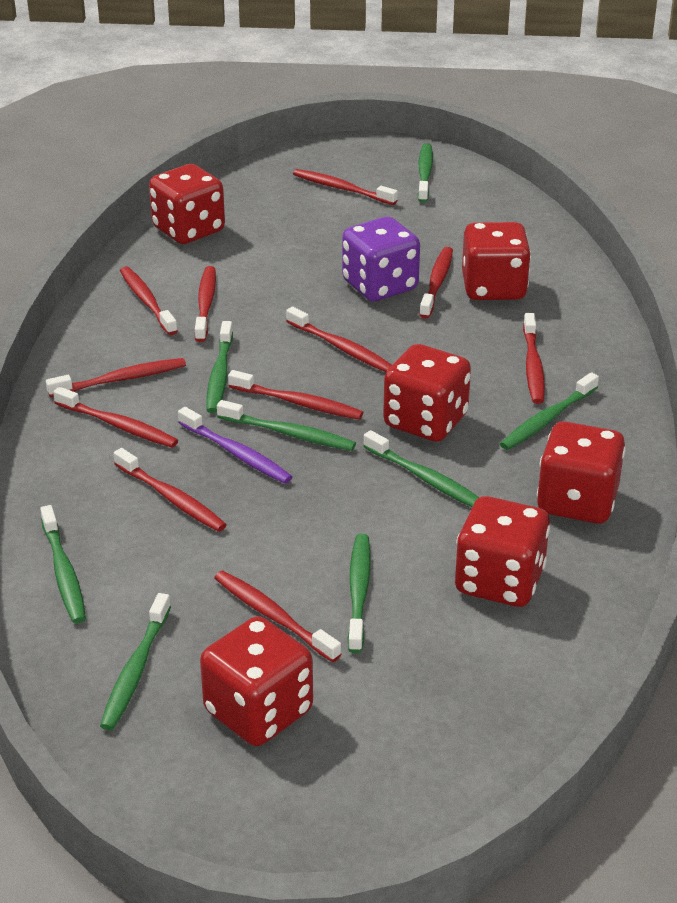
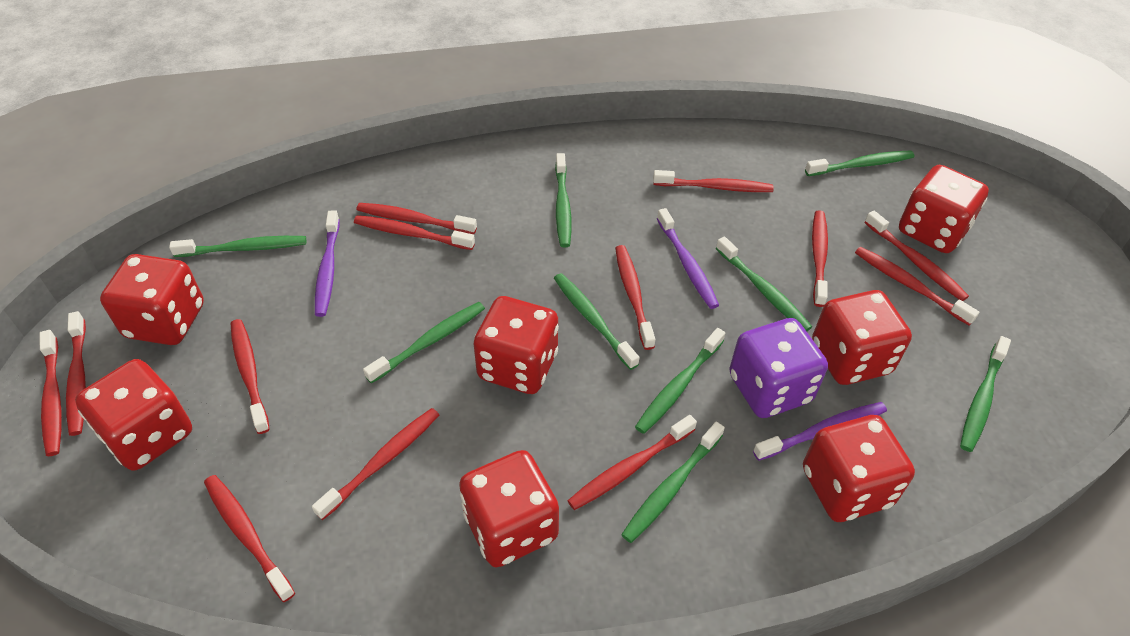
green toothbrush: [40,505,86,623] [100,593,171,731] [206,321,233,413] [217,400,356,451] [348,534,371,653] [363,430,479,507] [418,143,433,203] [500,372,599,450] = 8 -> [169,236,306,257] [363,302,485,384] [554,273,639,370] [555,153,572,247] [621,422,725,543] [635,328,725,434] [716,236,812,331] [805,150,914,176] [960,336,1011,452] = 9
purple toothbrush: [178,407,292,484] = 1 -> [315,210,340,317] [657,208,719,309] [753,402,887,461] = 3
red dice: [149,164,225,244] [200,616,313,746] [383,344,471,442] [455,496,550,607] [462,222,531,300] [537,421,626,524] = 6 -> [75,359,192,471] [100,254,204,345] [459,450,559,567] [474,296,559,394] [803,415,915,522] [812,290,912,385] [899,165,989,253] = 7
red toothbrush: [46,358,186,397] [53,387,178,448] [114,448,227,532] [120,266,178,335] [195,266,216,342] [214,571,341,662] [228,370,363,420] [286,307,392,372] [293,169,398,205] [419,247,453,318] [523,313,545,404] = 11 -> [40,330,62,456] [66,311,86,436] [204,475,295,602] [230,319,270,434] [312,408,439,520] [354,215,475,250] [356,203,477,234] [567,415,697,510] [615,245,656,350] [653,170,774,192] [812,211,828,307] [855,247,979,325] [865,211,969,301] = 13

